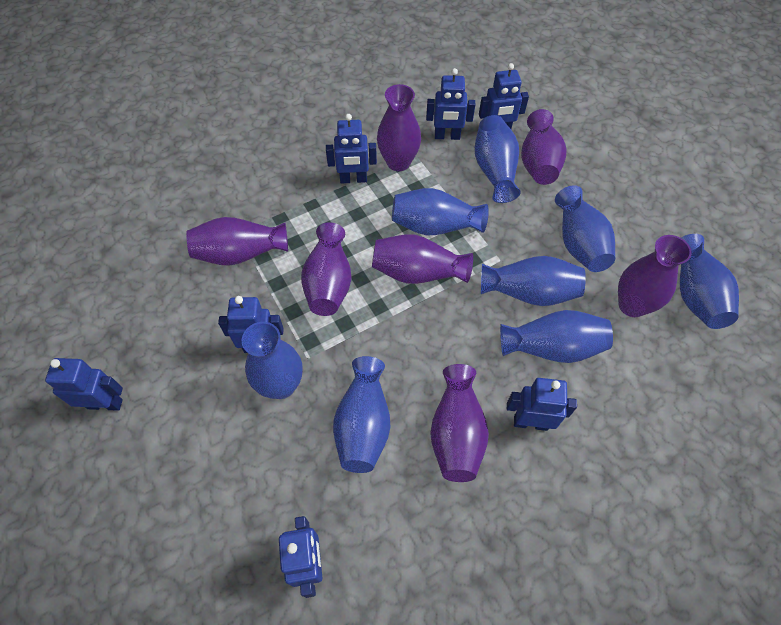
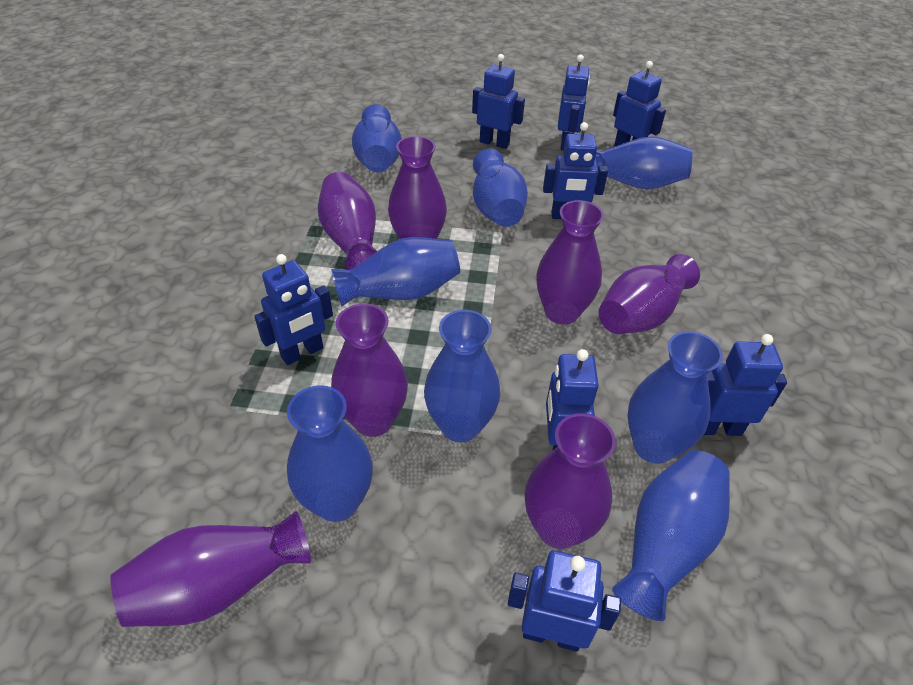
blue robot: [45,358,123,411] [218,296,284,353] [279,516,322,598] [326,114,377,184] [426,68,475,140] [479,63,529,129] [507,378,577,431] = 7 -> [254,254,333,365] [472,54,525,149] [508,550,621,651] [543,122,608,219] [546,349,599,450] [558,54,590,150] [613,61,666,146] [704,334,787,436] = 8

